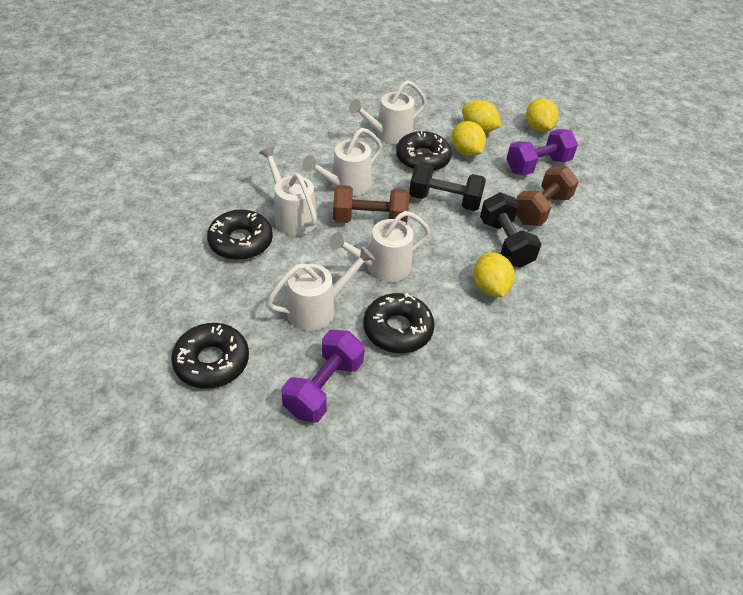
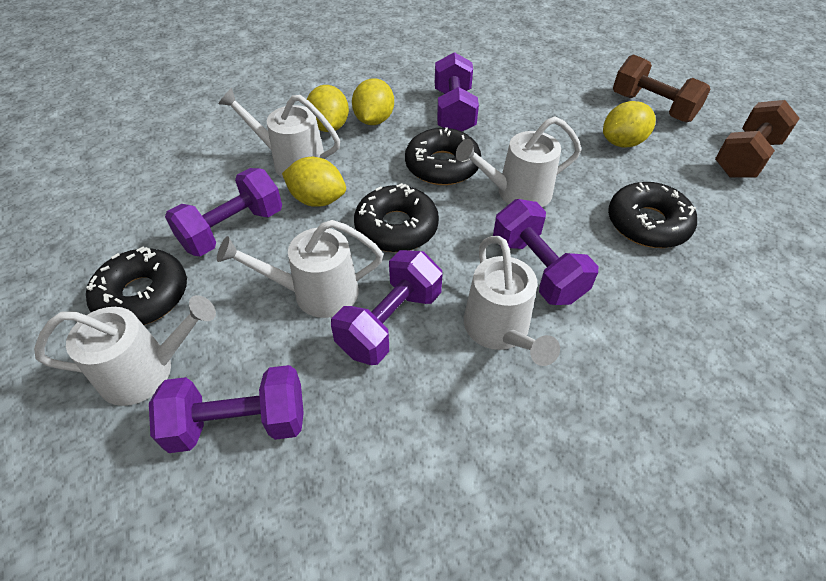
black dumbbell: [409,163,486,211] [480,192,542,268] = 2 -> none = 0
purple dumbbell: [281,330,365,423] [506,129,578,175] = 2 -> [149,365,304,453] [165,168,282,257] [331,250,443,365] [435,52,479,132] [493,199,599,305] = 5

